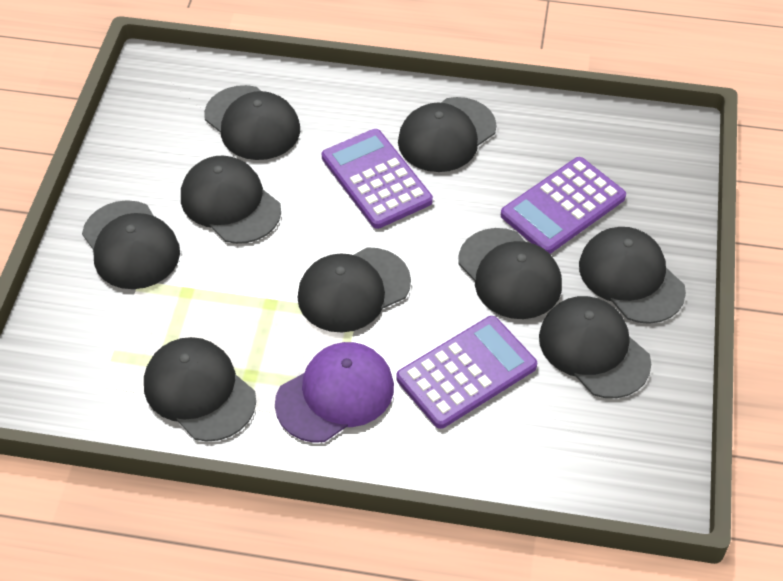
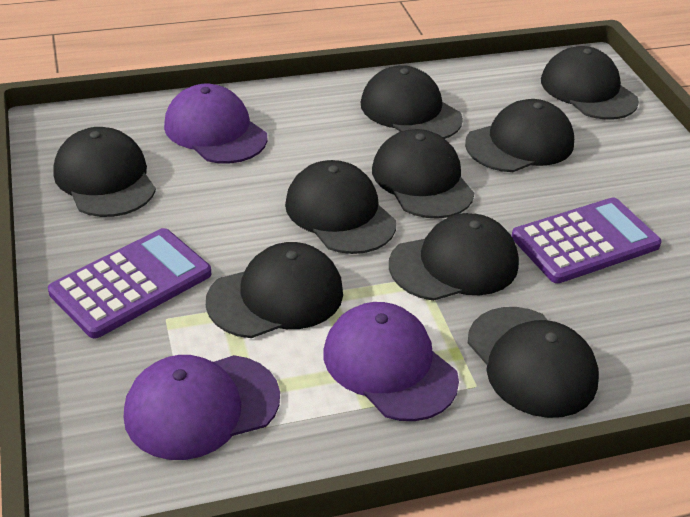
purple calculator: [322,129,433,229] [396,316,537,429] [501,157,626,254] = 3 -> [48,228,211,339] [512,197,662,283] = 2
purple cap: [275,342,394,442] = 1 -> [123,355,280,460] [164,84,267,164] [324,302,459,421] = 3

